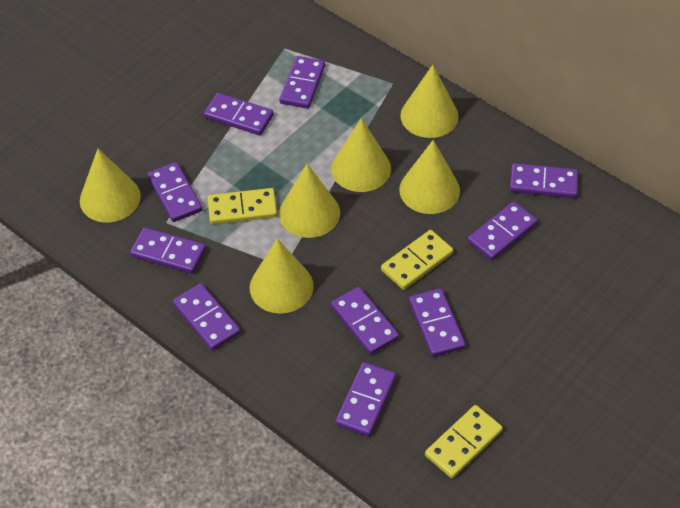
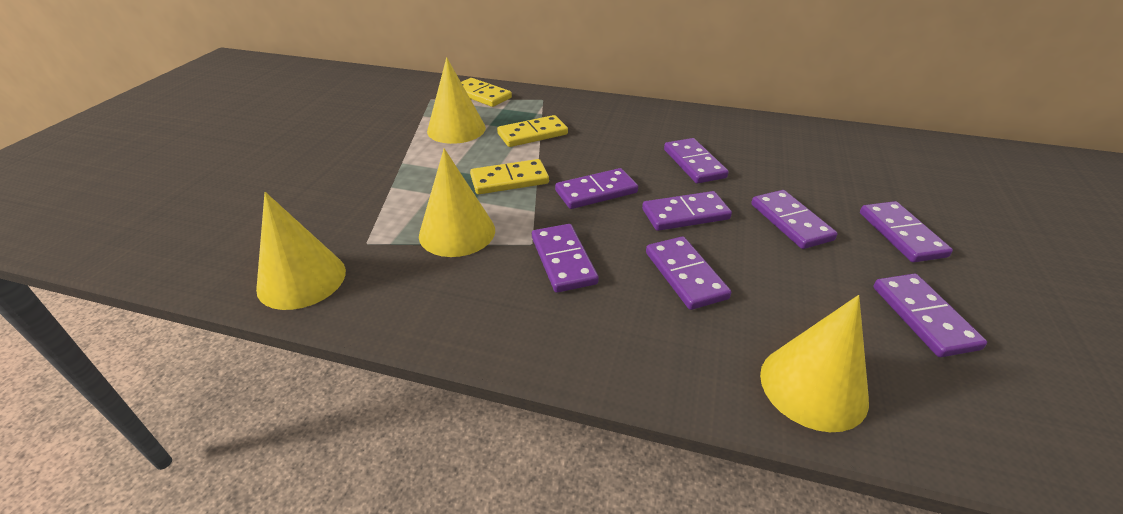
purple domino: [130,227,206,274] [147,162,203,222] [173,283,241,350] [204,93,274,135] [279,56,325,109] [331,287,399,355] [335,362,396,436] [409,288,466,357] [467,201,538,261] [510,163,578,198] = 10 -> [532,224,599,293] [555,168,638,209] [642,191,732,231] [646,236,731,310] [664,138,729,183] [751,190,838,249] [860,201,953,262] [873,274,987,357] = 8
yellow cone: [80,149,141,222] [250,239,314,314] [279,164,340,238] [331,118,391,192] [399,140,460,214] [400,65,459,138] = 6 -> [256,192,346,310] [419,148,495,257] [427,57,486,144] [760,295,869,432] = 4

